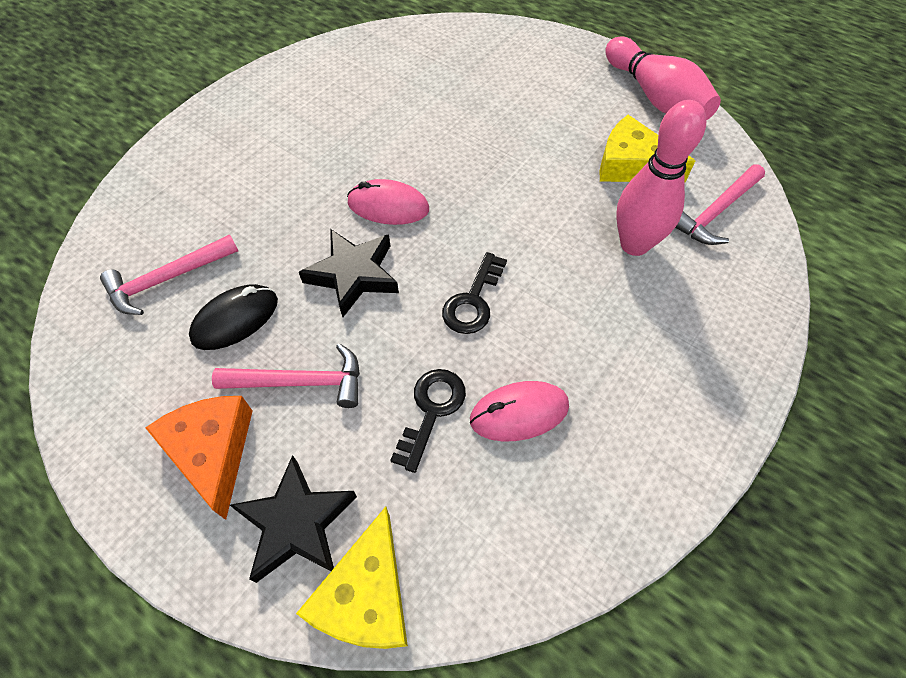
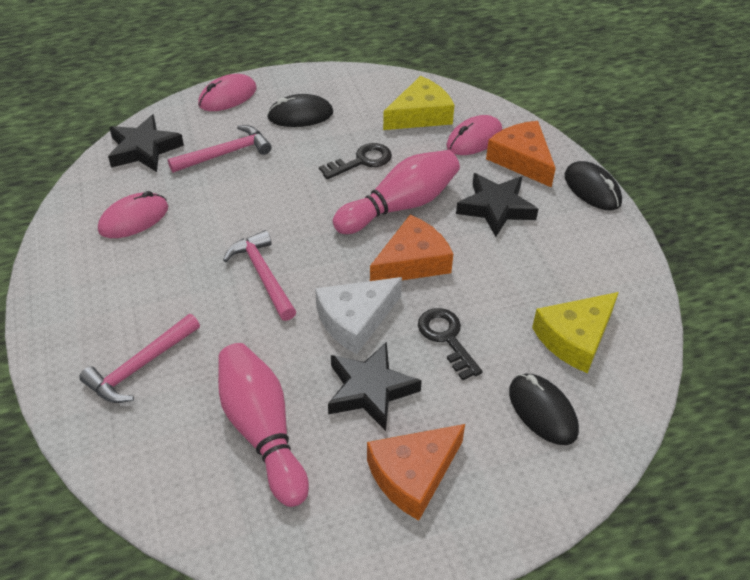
black mouse: [189,284,278,350] = 1 -> [267,94,333,127] [509,374,579,445] [565,161,622,210] = 3
black star: [230,455,357,583] [299,229,399,317] = 2 -> [108,114,184,172] [328,342,422,431] [456,173,538,237] = 3
orange cheese: [145,396,252,520] = 1 -> [367,424,465,520] [370,215,453,281] [486,121,556,188] = 3
pink mouse: [347,179,429,225] [470,381,569,442] = 2 -> [98,191,168,238] [198,74,257,111] [446,115,502,155] = 3
white cheese: none = 0 -> [315,277,402,354] = 1

